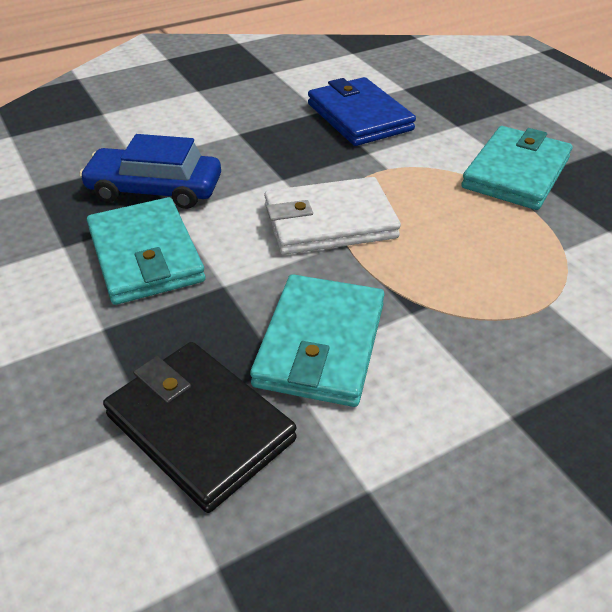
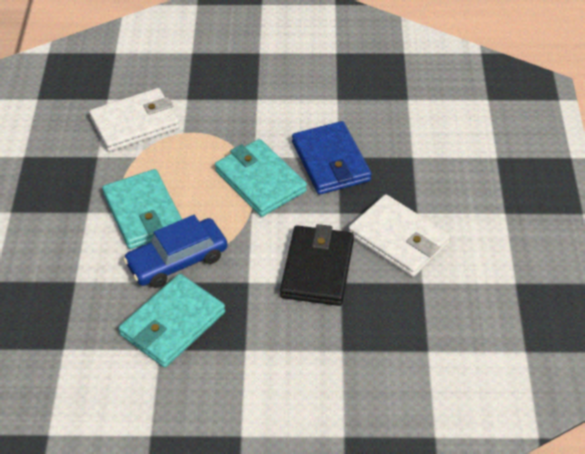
white wallet: [264,177,401,255] = 1 -> [89,88,180,152] [349,194,450,277] = 2

